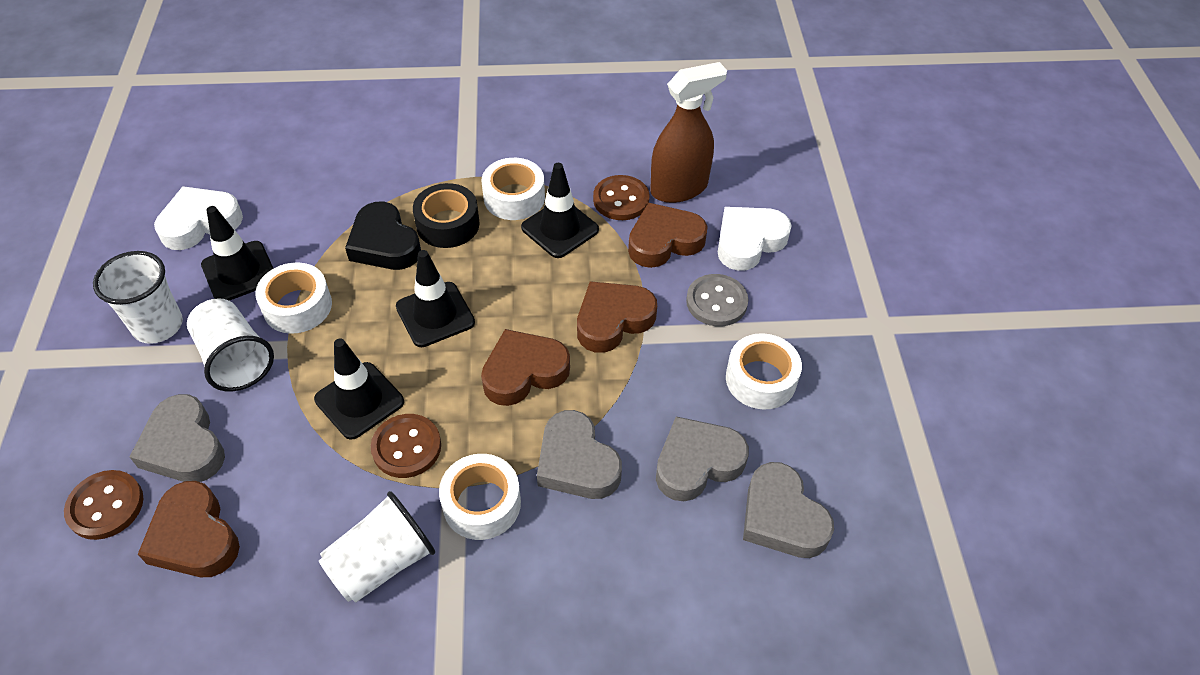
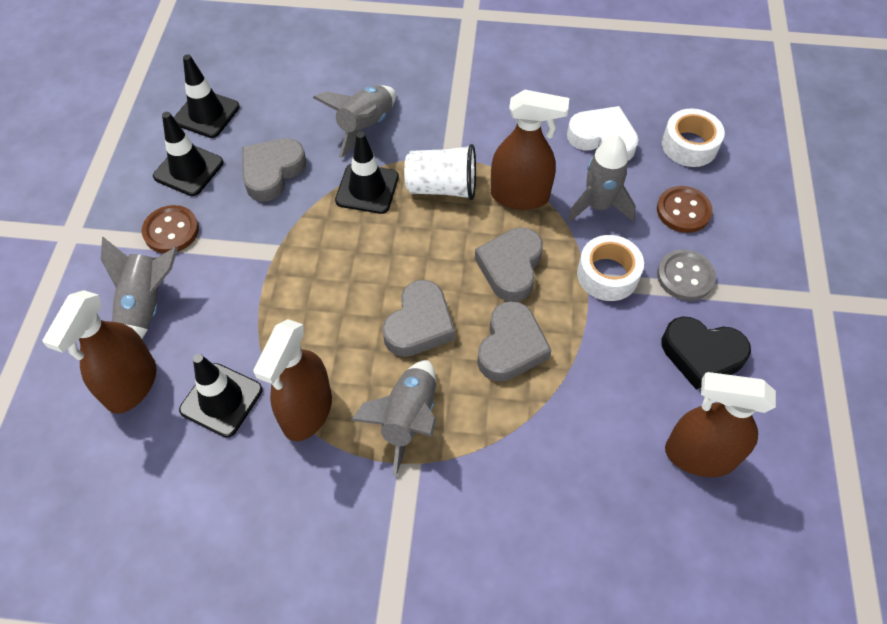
black tape: [413,183,480,248] = 1 -> none = 0
brown button: [64,470,143,540] [371,414,441,478] [593,175,650,220] = 3 -> [142,205,199,253] [657,186,713,233] = 2
brown heart: [138,481,240,577] [481,329,570,406] [577,281,657,353] [628,203,708,268] = 4 -> none = 0
brown spray bottle: [650,62,727,203] = 1 -> [42,290,156,414] [253,319,332,441] [491,90,569,210] [665,372,776,477] = 4
grey rocket: none = 0 -> [101,237,178,339] [313,85,396,158] [350,360,437,476] [567,135,636,223] = 4
white cup: [93,251,183,344] [187,298,274,391] [319,491,435,603] = 3 -> [404,144,476,200] = 1
white heart: [154,186,243,250] [718,207,792,271] = 2 -> [567,106,639,161] = 1
white tape: [255,262,332,334] [439,454,521,540] [482,158,545,220] [726,333,802,410] = 4 -> [577,235,644,301] [662,108,725,167] = 2

